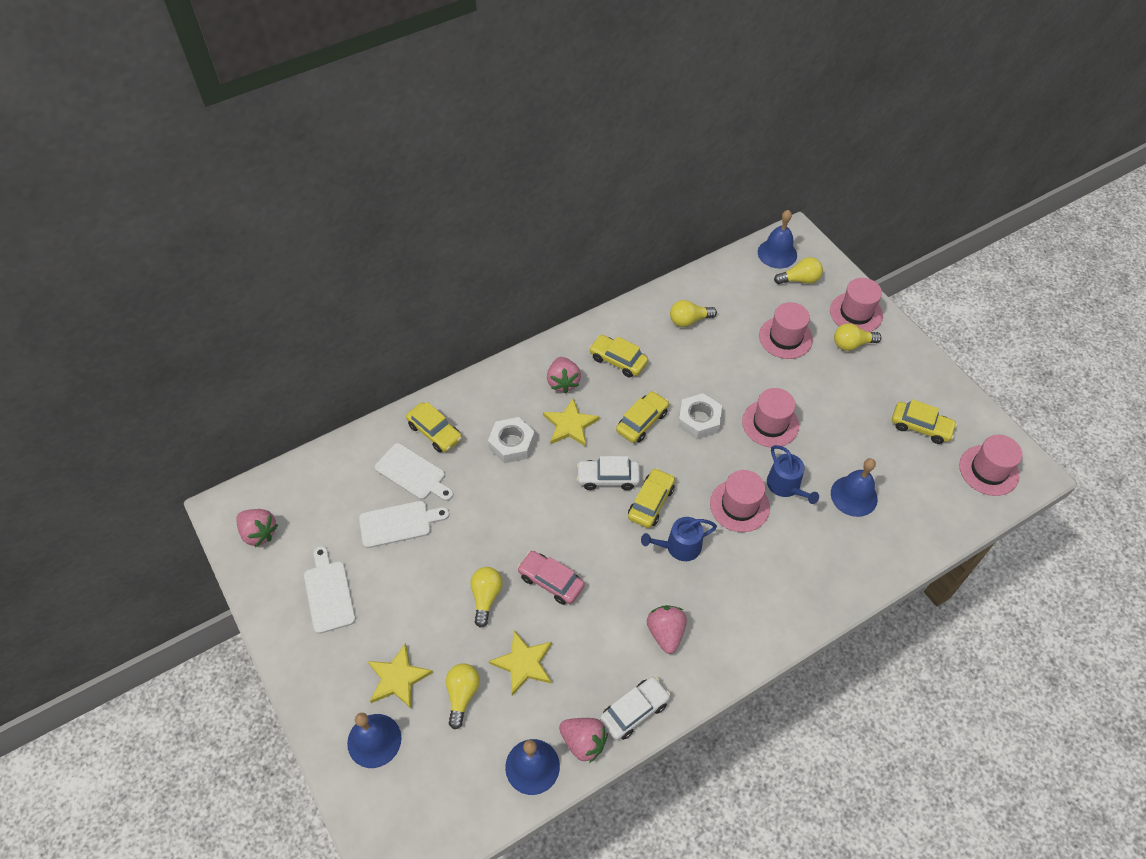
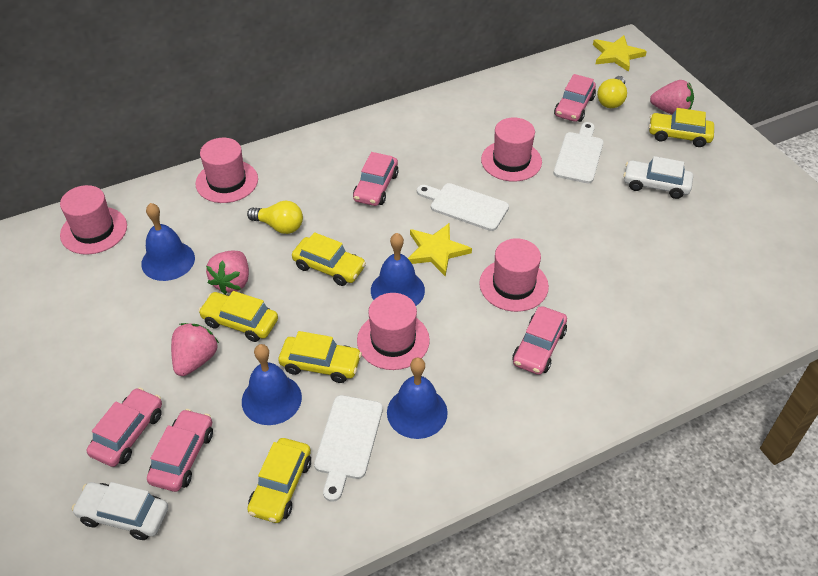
blue watering can: [641,517,717,561] [767,445,819,504] = 2 -> none = 0
pink car: [517,551,585,605] = 1 -> [87,387,162,467] [147,409,213,492] [353,152,399,206] [513,306,567,375] [554,74,596,122] = 5
pink strawberry: [236,509,278,547] [547,357,581,393] [559,718,608,763] [647,605,687,654] = 4 -> [171,323,219,376] [206,251,249,294] [650,80,694,115] = 3
white nut: [488,417,535,463] [678,393,722,439] = 2 -> none = 0
yellow light bulb: [446,663,480,730] [470,567,503,628] [670,300,717,327] [774,257,823,284] [834,323,882,351] = 5 -> [247,201,303,234] [597,76,627,108] = 2
yellow star: [368,643,433,709] [489,631,552,696] [543,398,600,447] = 3 -> [408,223,472,277] [593,35,647,72] = 2

